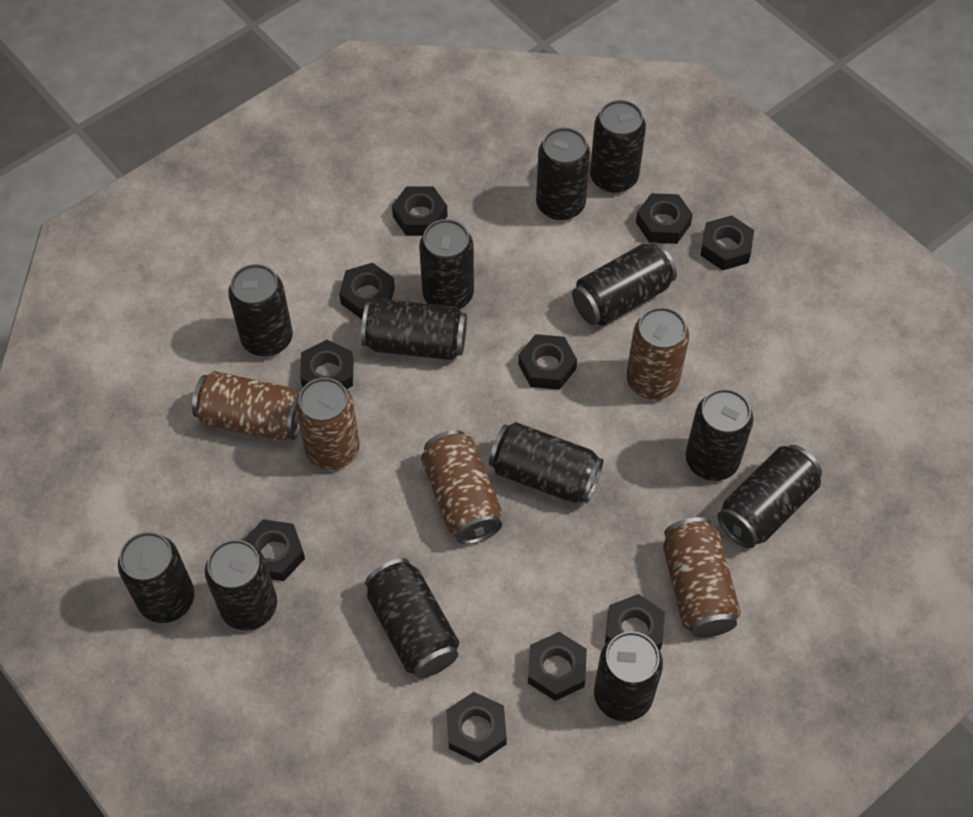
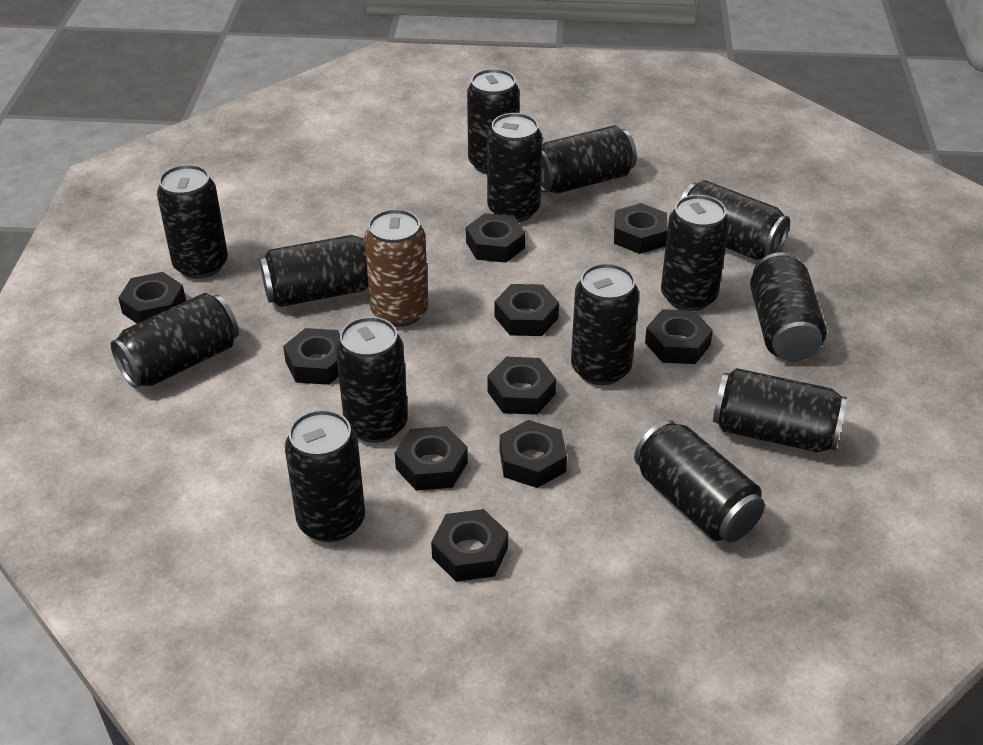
black can: [118,532,194,623] [205,539,277,631] [228,264,293,356] [361,299,467,360] [365,558,459,678] [419,219,474,309] [489,422,604,503] [536,128,590,221] [572,242,677,326] [590,100,646,193] [594,631,663,722] [686,389,753,481] [717,445,822,548] = 13 -> [111,293,239,388] [157,164,228,279] [260,235,368,307] [285,410,365,542] [336,317,408,443] [467,69,520,174] [487,113,543,222] [541,125,637,194] [571,263,639,385] [634,420,765,542] [661,195,729,311] [681,180,790,260] [713,368,847,452] [750,252,827,361] = 14
brown can: [192,371,300,441] [296,378,360,470] [421,430,502,544] [626,307,689,399] [663,517,741,638] = 5 -> [365,209,428,327] = 1

